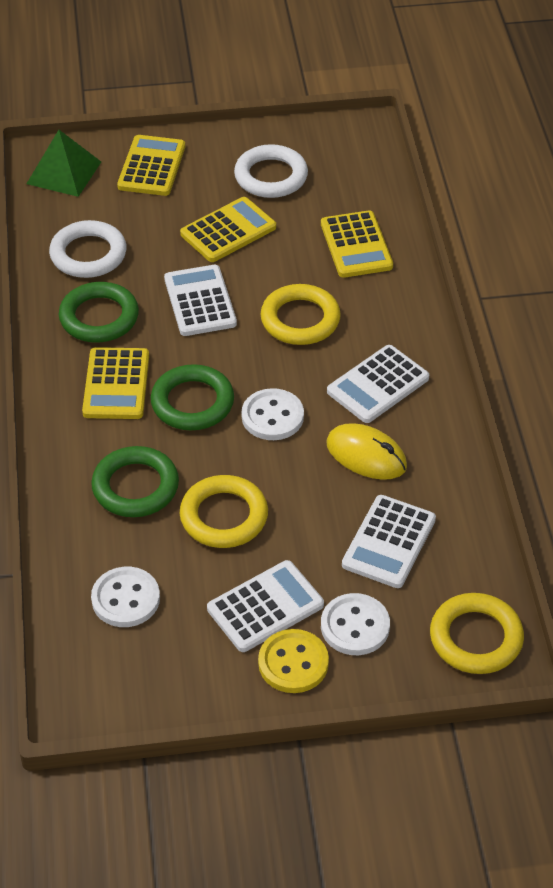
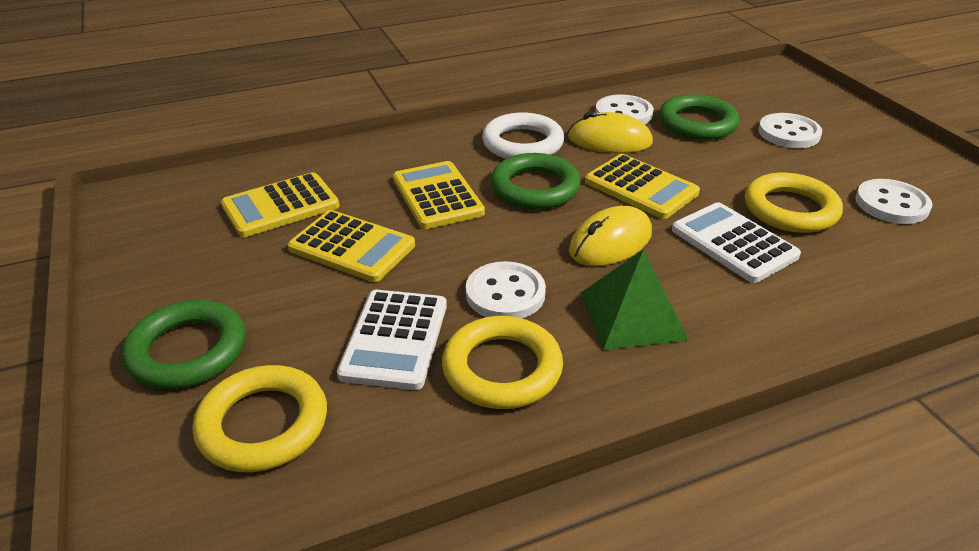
white button: [91,567,160,627] [242,388,304,440] [321,593,390,655] = 3 -> [466,261,546,318] [595,94,653,124] [758,113,822,148] [856,179,933,224] = 4
white calculator: [164,265,237,336] [207,560,324,652] [327,345,429,423] [342,495,436,588] = 4 -> [337,290,447,390] [672,202,801,283] = 2
white ring: [49,220,127,278] [234,144,308,198] = 2 -> [482,112,564,159] = 1
yellow button: [258,629,329,693] = 1 -> none = 0
yellow mouse: [326,423,407,480] = 1 -> [568,111,653,153] [569,206,652,266] = 2

